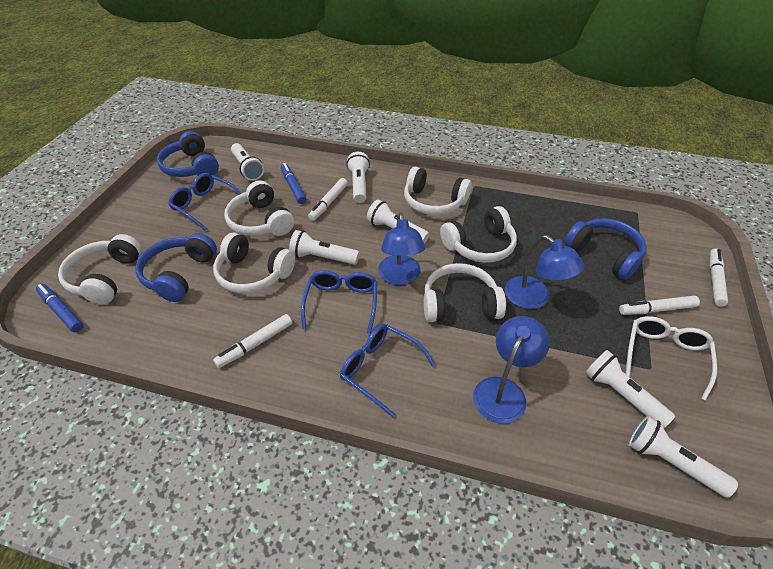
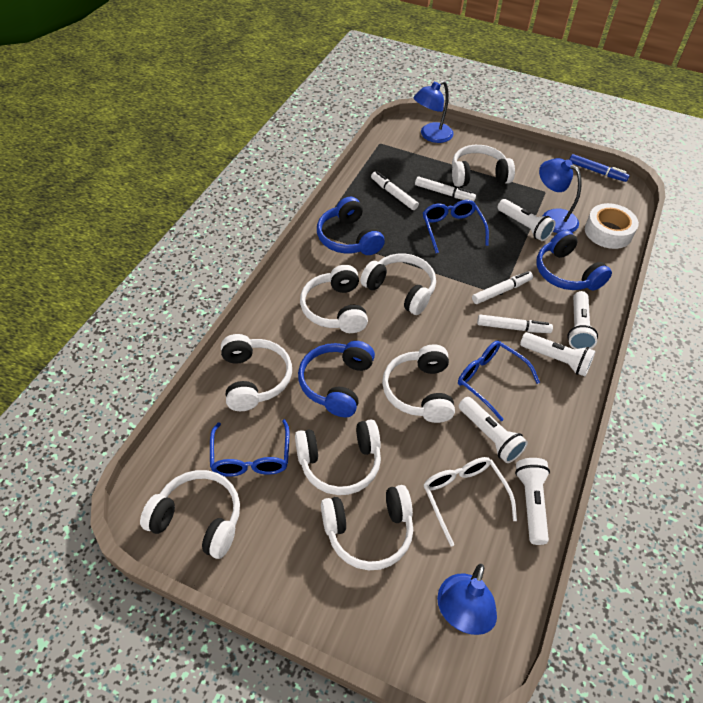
blue marker: [36,284,83,332] [281,163,306,204] = 2 -> [569,154,629,182] = 1
white flashlight: [231,143,264,181] [289,230,359,265] [346,152,370,203] [367,199,429,244] [585,350,675,428] [629,416,738,498] = 6 -> [459,397,528,463] [497,199,556,241] [515,458,550,545] [520,332,596,376] [567,291,598,349] = 5
white headphones: [58,234,142,305] [213,233,295,294] [224,180,294,236] [404,166,472,215] [424,263,506,322] [440,206,517,263] = 6 -> [140,470,240,559] [221,334,292,411] [295,419,381,495] [300,265,368,333] [321,485,413,570] [360,254,436,315] [382,344,455,423] [452,145,515,187] = 8
white tape: none = 0 -> [585,203,639,249] = 1

